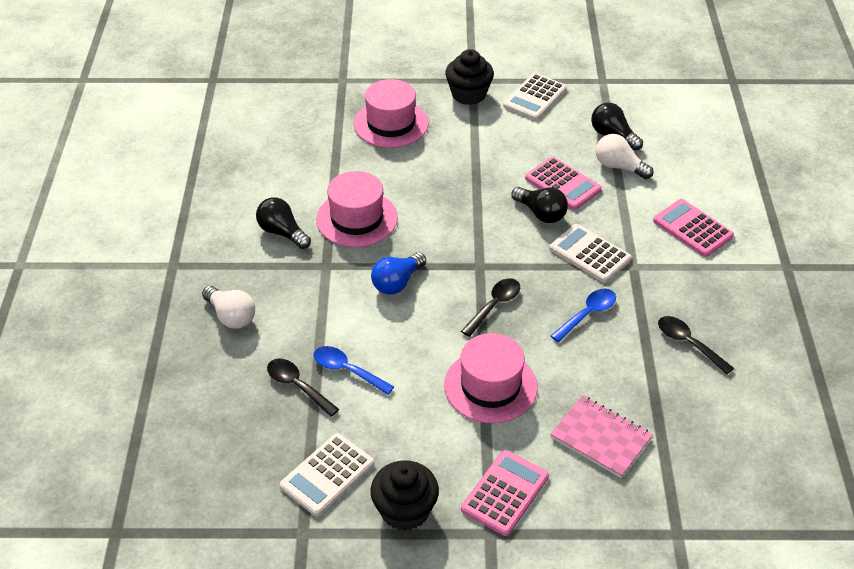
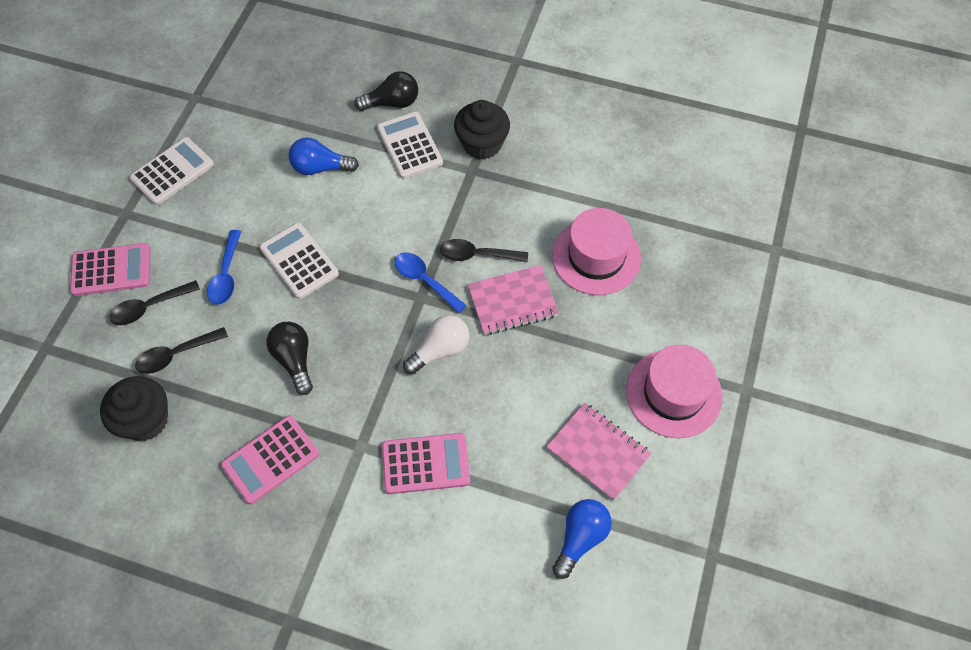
black light bulb: [256,197,311,249] [511,187,568,223] [591,103,643,151] = 3 -> [266,322,313,395] [355,71,418,111] = 2
blue light bulb: [371,253,426,295] = 1 -> [289,137,359,175] [552,499,612,579] = 2
pink hat: [316,171,398,247] [354,79,429,148] [444,333,538,423] = 3 -> [552,208,641,295] [626,345,723,438] = 2
pink notebook: [550,395,653,478] = 1 -> [468,265,559,335] [547,403,652,501] = 2
white light bulb: [202,286,255,329] [596,134,653,179] = 2 -> [403,315,469,375] = 1

